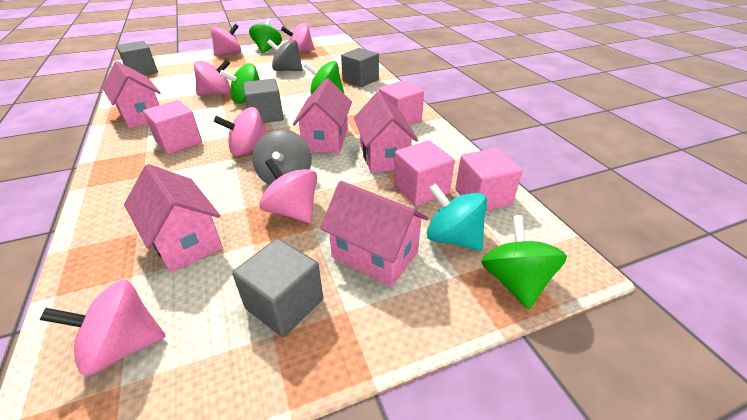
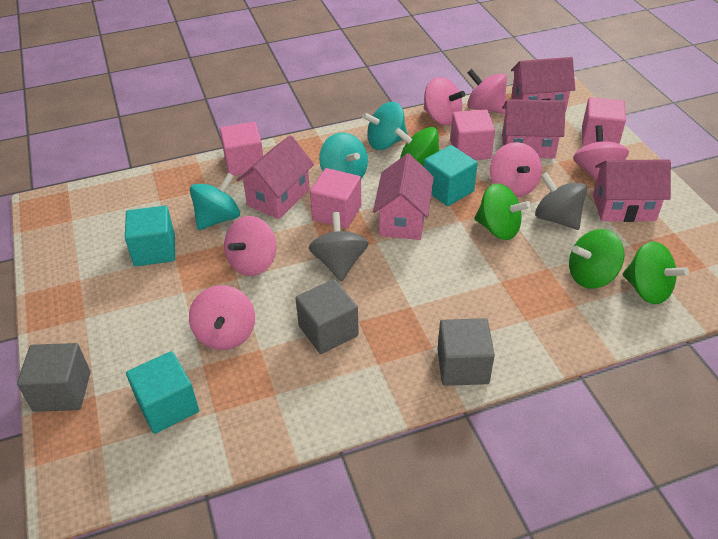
grey cube: [116,41,158,76] [232,238,323,337] [243,79,284,123] [341,48,379,87] = 4 -> [17,343,90,412] [296,279,359,354] [437,318,495,386] = 3
turquoise cube: none = 0 -> [125,206,175,266] [126,351,199,434] [424,145,478,206] = 3
turquoise spinning top: [427,183,487,251] = 1 -> [190,173,240,230] [319,133,368,178] [362,102,408,150] = 3

